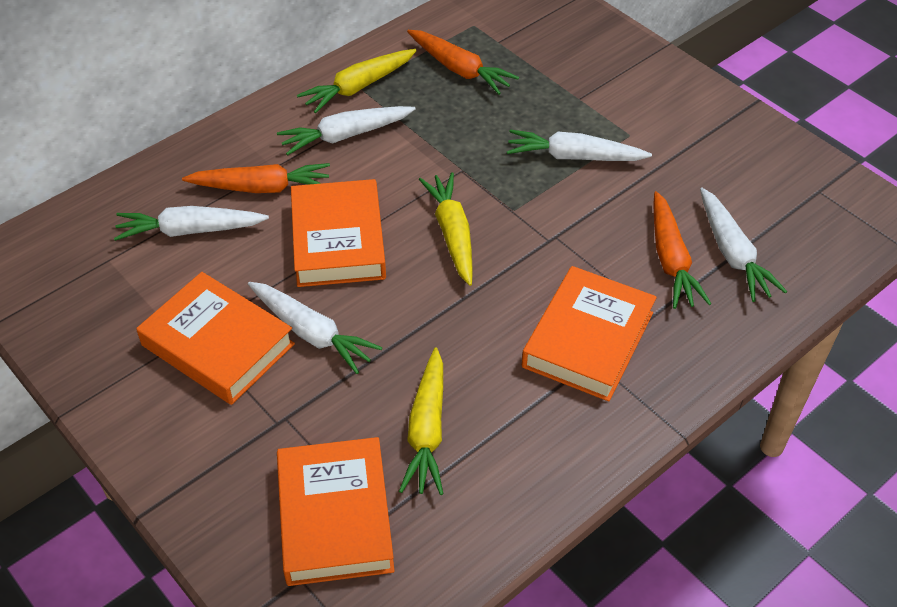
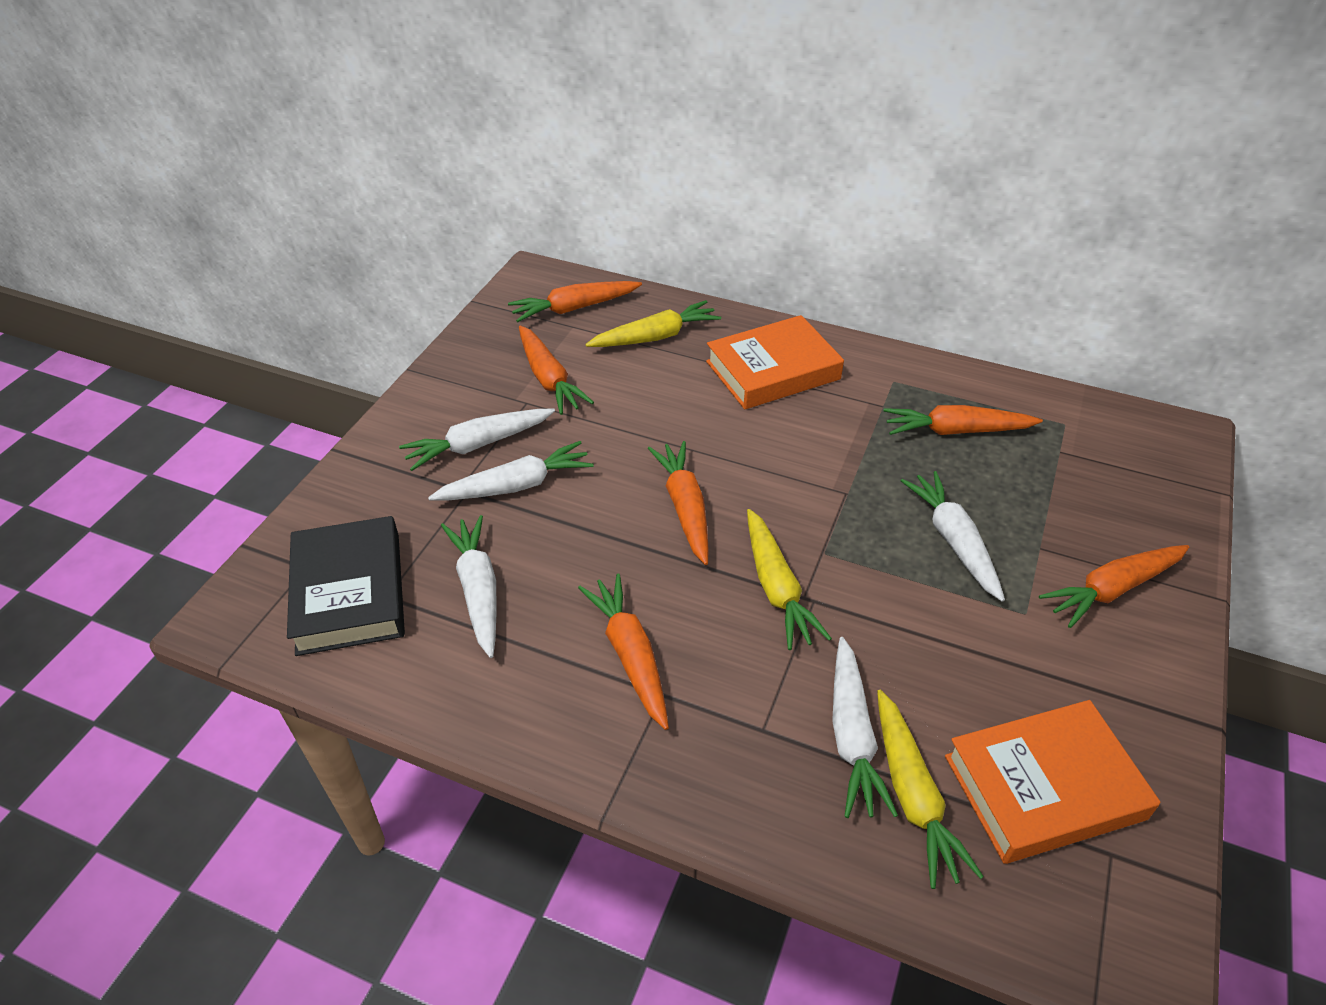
black book: none = 0 -> [287,516,405,656] = 1
orange book: [136,272,295,405] [277,437,395,586] [291,179,386,287] [522,266,657,401] = 4 -> [706,315,844,409] [945,700,1160,864] = 2
orange carrot: [182,163,330,193] [407,30,519,95] [653,191,711,309] = 3 -> [508,281,642,322] [519,325,594,415] [578,574,669,730] [648,441,709,565] [884,405,1043,435] [1039,545,1189,628] = 6

